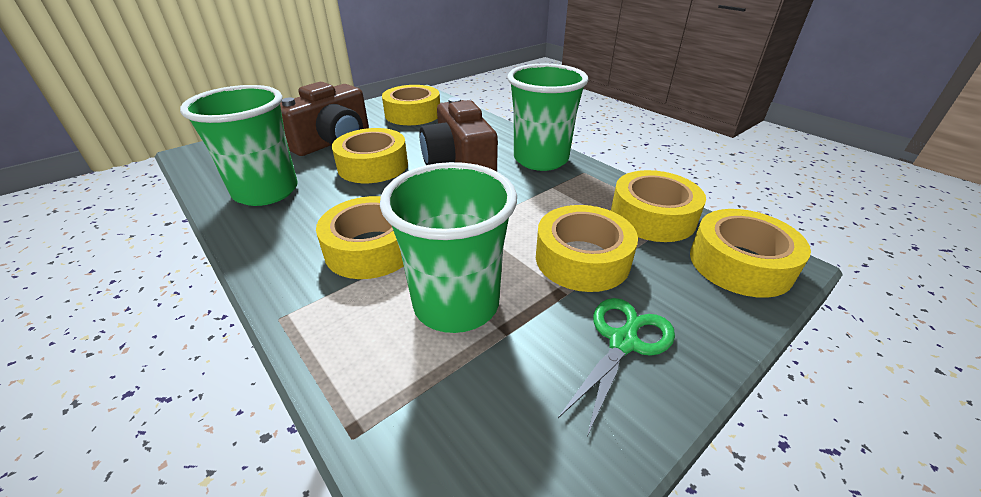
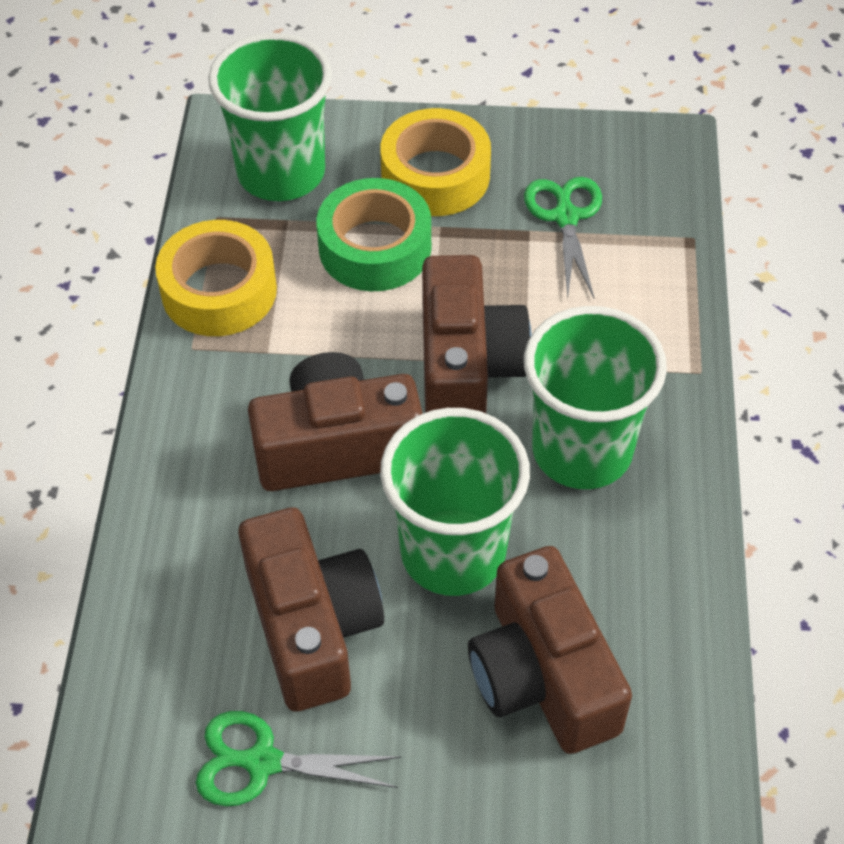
brown camera: [280,82,369,156] [419,97,498,171] = 2 -> [238,508,384,712] [248,352,423,491] [422,255,532,413] [468,546,632,754] = 4
green scissors: [558,298,675,436] = 1 -> [196,711,401,806] [524,177,602,298] = 2
green tape: none = 0 -> [316,178,431,291] = 1
yellow tape: [316,196,404,279] [332,128,408,183] [382,85,440,125] [536,205,638,292] [611,170,706,242] [690,209,811,298] = 6 -> [155,220,277,336] [380,108,491,216] = 2

